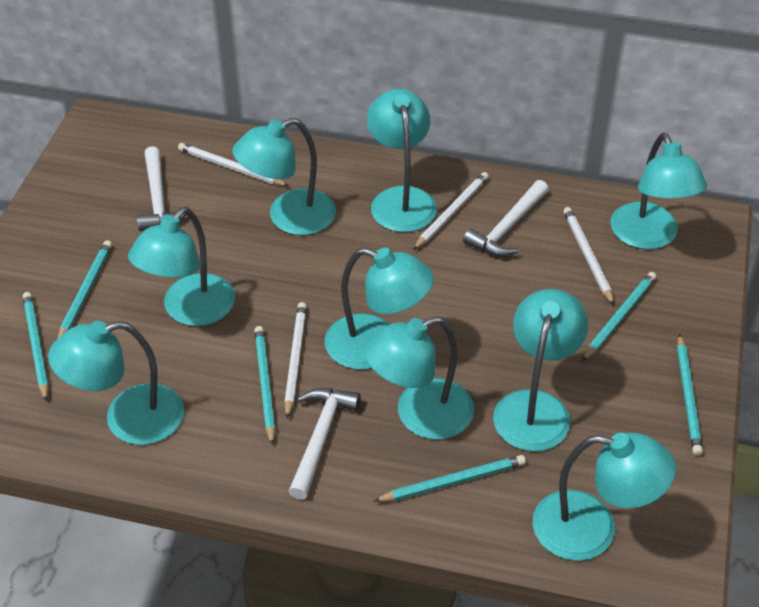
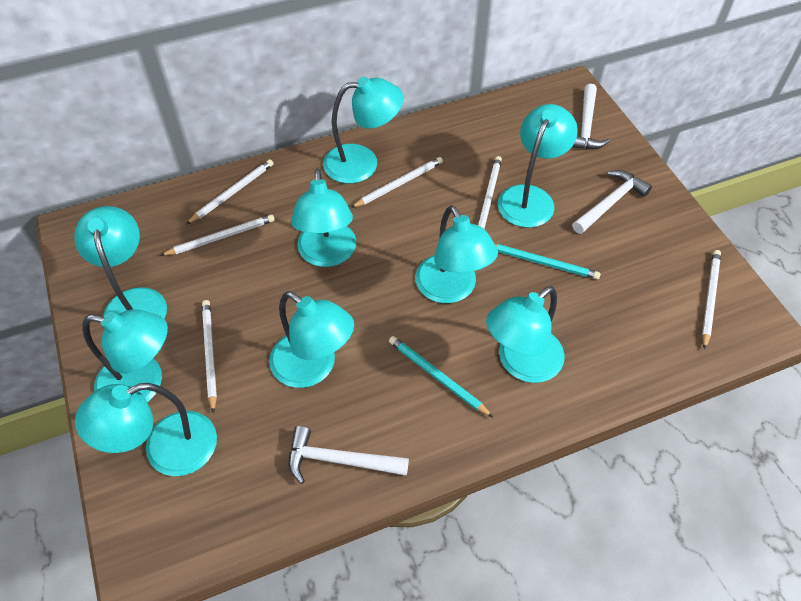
turquoise pencil: [23,292,49,401] [57,240,112,339] [254,326,275,445] [374,455,526,502] [582,272,656,361] [677,334,703,456] = 6 -> [389,336,493,417] [495,244,601,280] = 2
white pencil: [178,143,289,186] [284,302,307,418] [413,172,489,250] [563,207,614,305] = 4 -> [160,215,275,256] [186,159,274,225] [202,300,217,414] [351,157,443,208] [478,156,502,229] [702,250,721,350] = 6

